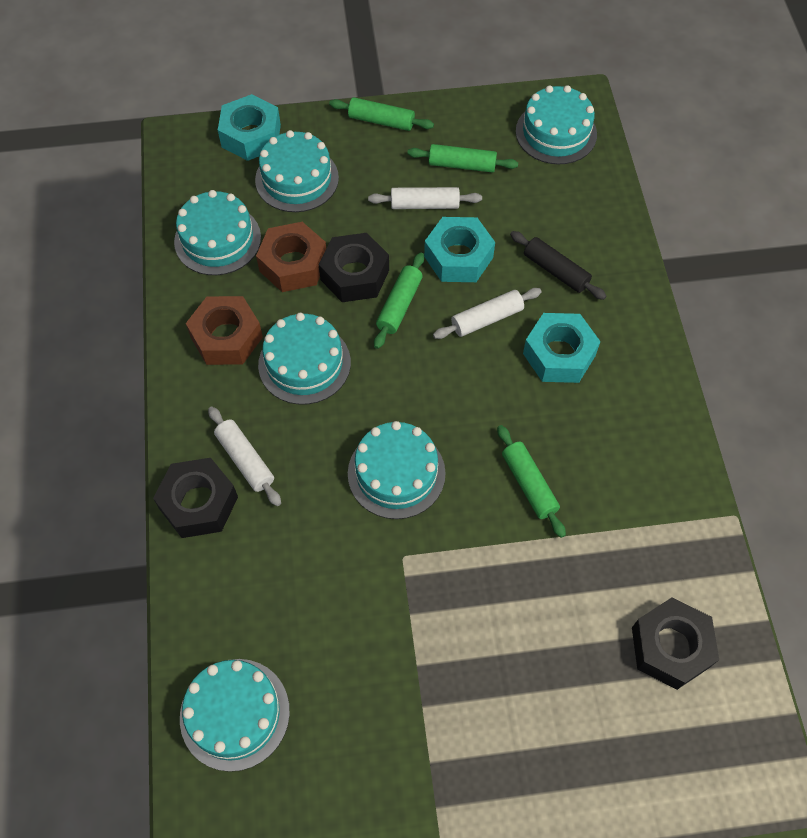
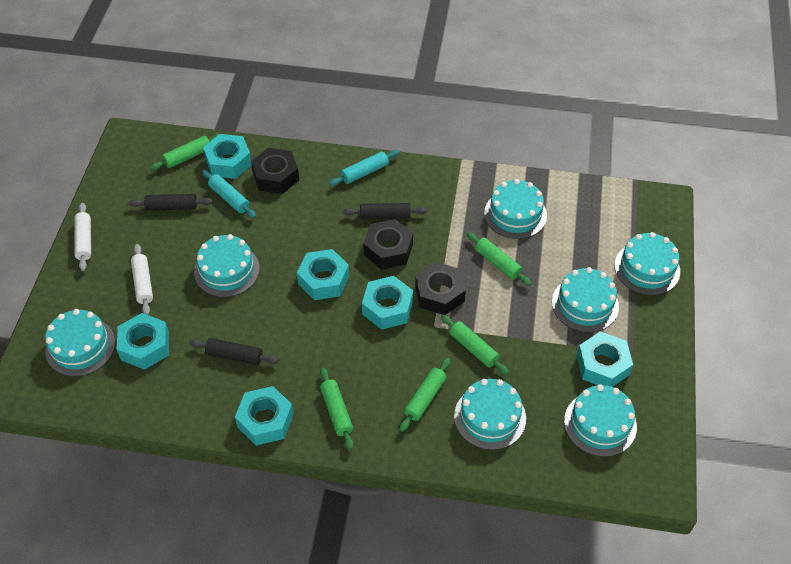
black rolling pin: [510,231,606,300] = 1 -> [128,194,213,211] [190,338,279,365] [343,203,427,219] = 3
brown nut: [186,296,263,365] [256,222,326,292] = 2 -> none = 0
green rolling pin: [329,97,434,131] [374,252,424,349] [407,144,518,173] [497,425,566,538] = 4 -> [150,134,219,170] [320,367,354,450] [399,358,450,432] [441,315,509,375] [467,232,532,286] = 5
turquoise cake: [174,190,261,275] [180,659,290,772] [255,130,339,212] [258,313,351,405] [348,421,446,519] [516,85,597,164] = 6 -> [45,309,115,376] [194,234,260,297] [454,379,526,450] [484,179,547,239] [552,267,619,332] [564,384,637,457] [615,232,680,295] = 7
turquoise nut: [218,94,281,161] [424,217,495,282] [523,313,601,383] = 3 -> [117,313,169,370] [203,134,251,179] [235,386,293,446] [297,249,349,300] [362,276,413,330] [577,331,633,387] = 6
turquoise rolling pin: none = 0 -> [202,170,256,218] [329,150,400,186] = 2
white rolling pin: [208,407,281,506] [368,187,482,209] [433,288,542,339] = 3 -> [74,203,91,271] [131,244,153,315] = 2

